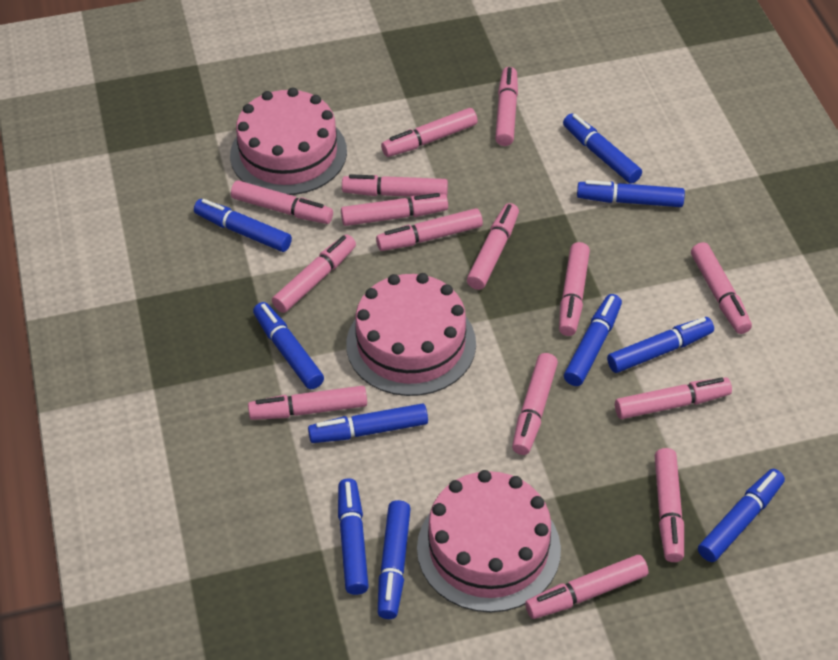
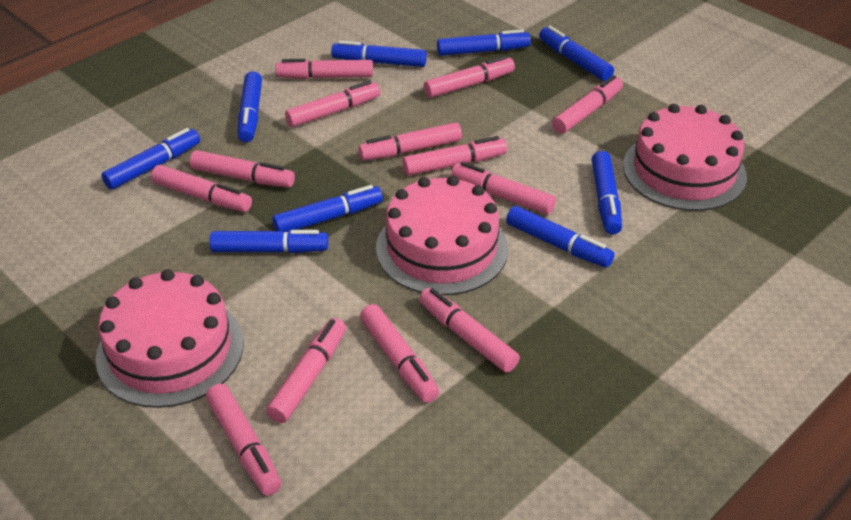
blue marker: [194,199,292,252] [253,302,324,389] [308,403,428,443] [338,478,369,595] [378,500,411,619] [563,113,642,184] [564,294,622,386] [577,180,685,207] [607,317,714,373] [698,469,785,562] = 10 -> [101,128,200,190] [209,230,328,253] [238,71,262,142] [272,185,383,232] [331,41,427,67] [437,29,531,56] [506,206,614,268] [539,26,614,81] [592,151,622,235] = 9
pink marker: [231,180,333,224] [248,386,367,420] [272,234,356,313] [341,193,448,226] [342,174,448,197] [376,208,483,251] [381,108,478,157] [467,203,519,290] [495,67,518,146] [512,353,558,455] [525,555,648,619] [559,242,590,336] [615,377,732,419] [655,448,684,562] [691,242,752,334] = 15 -> [151,165,252,212] [190,150,295,188] [206,384,281,496] [266,318,346,423] [275,59,373,79] [285,80,380,127] [359,122,462,160] [360,304,439,403] [402,136,507,175] [419,288,520,373] [424,56,515,98] [451,162,556,215] [552,75,623,134] = 13

